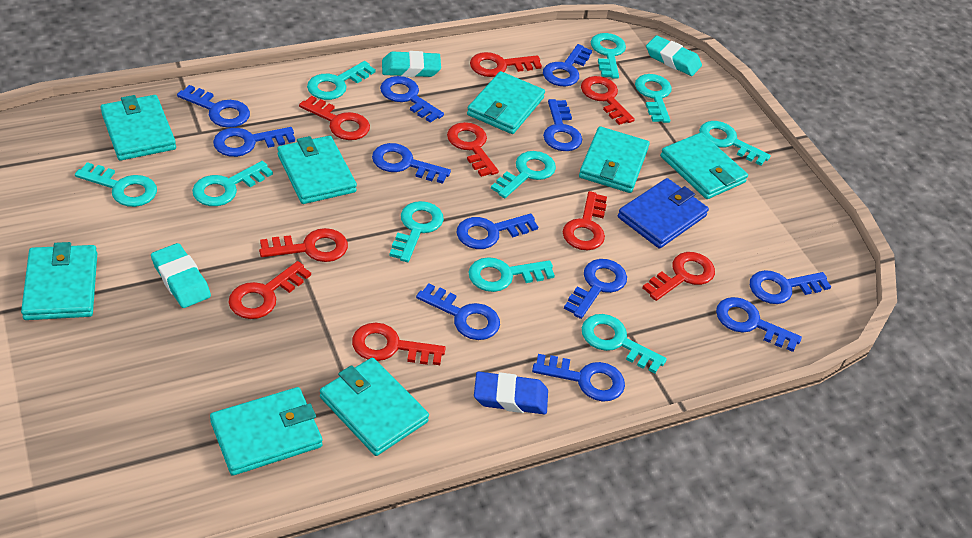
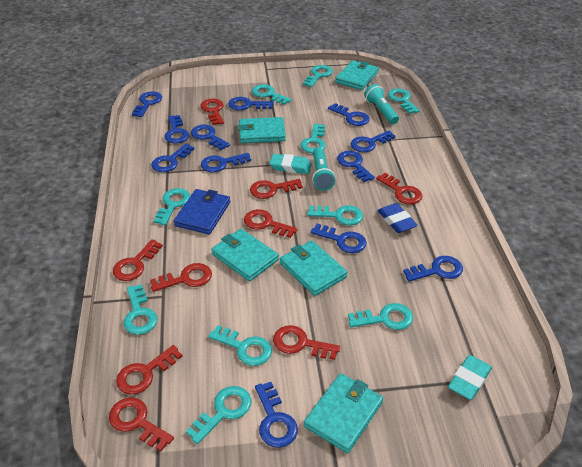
turquoise eraser: [151,243,211,308] [382,51,441,77] [646,35,702,76] = 3 -> [270,154,312,174] [448,355,492,400] = 2
turquoise flashlight: none = 0 -> [312,148,335,191] [364,84,399,124] = 2
turquoise wallet: [21,242,97,320] [100,95,176,161] [210,387,322,476] [277,136,357,204] [320,358,429,456] [467,71,545,134] [579,126,650,193] [660,133,748,199] = 8 -> [211,229,279,281] [238,117,286,143] [280,240,347,296] [304,373,383,453] [335,60,379,90] = 5

